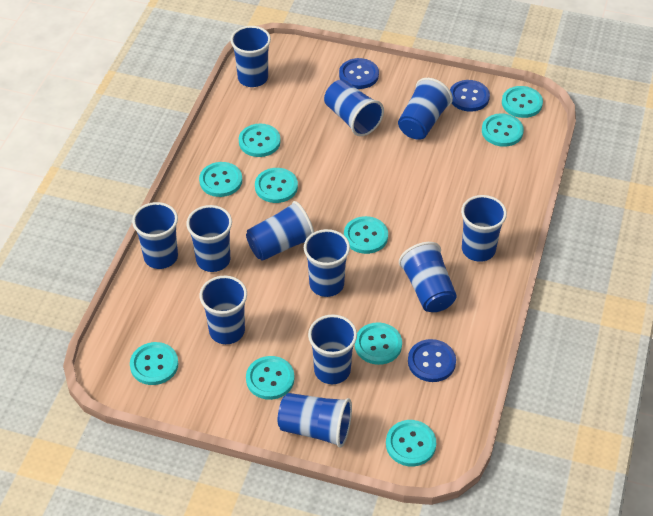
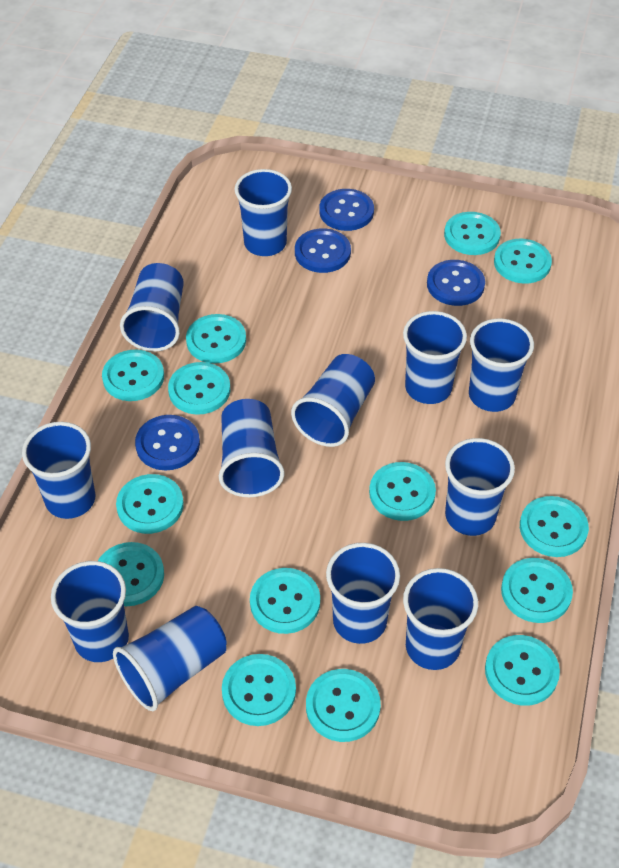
blue button: [339,58,379,89] [408,339,456,382] [450,80,490,112] = 3 -> [135,415,200,470] [295,228,351,273] [319,189,374,231] [427,260,485,306] = 4
turquoise button: [130,342,178,385] [199,162,242,197] [239,124,281,157] [246,356,295,400] [255,168,298,203] [344,216,388,254] [355,322,402,365] [386,420,436,466] [482,113,524,147] [502,86,543,118] = 10 -> [98,542,164,606] [102,350,164,401] [116,474,184,534] [168,362,230,415] [186,314,246,364] [222,654,296,726] [250,568,320,634] [306,669,381,742] [369,462,436,521] [444,212,501,255] [485,635,560,706] [494,239,552,284] [501,558,573,623] [520,496,589,557] = 14

